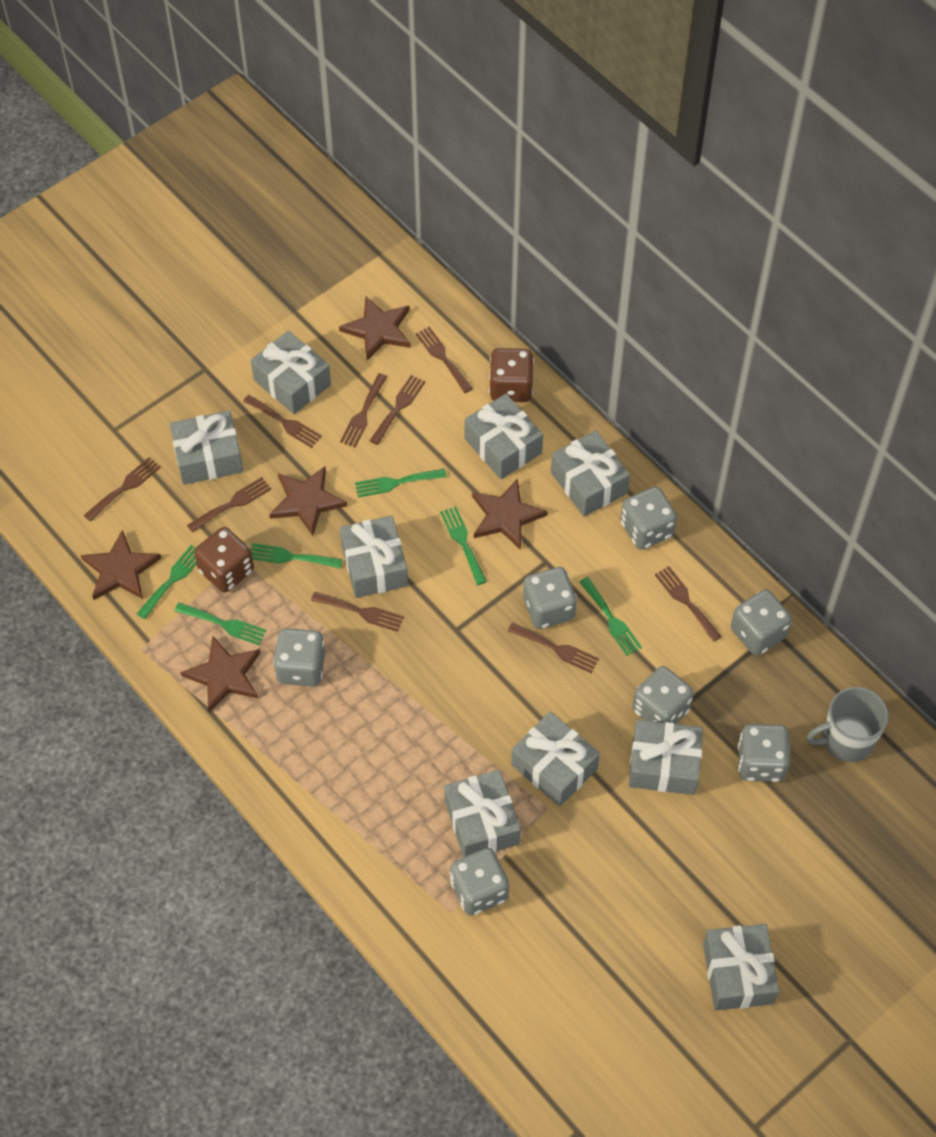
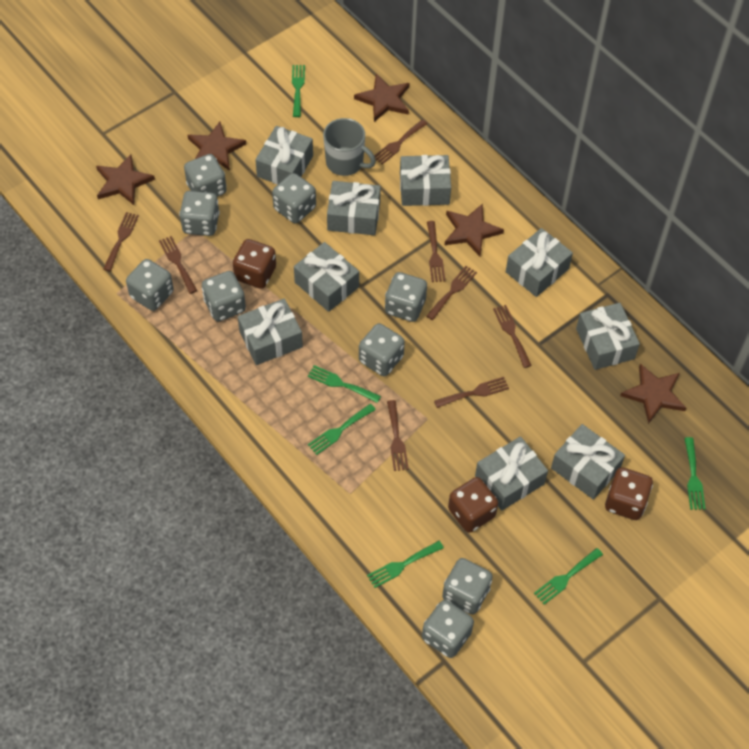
brown dice: [194,527,254,593] [489,348,534,402] = 2 -> [233,239,276,289] [448,477,498,533] [605,467,653,520] = 3
brown fork: [84,457,161,522] [187,477,271,533] [243,395,322,448] [311,592,404,632] [340,373,387,447] [370,375,425,445] [415,327,473,393] [508,623,599,673] [655,566,722,642] = 9 -> [103,212,139,271] [159,236,197,294] [374,119,428,164] [387,400,409,471] [426,266,477,320] [427,221,445,282] [434,377,509,408] [493,305,532,368] = 8
grey dice: [273,628,325,687] [450,848,509,916] [523,567,577,629] [621,487,677,550] [632,666,694,724] [731,590,792,656] [738,724,790,782] = 7 -> [126,259,174,311] [179,191,220,236] [184,154,227,197] [202,271,246,321] [272,173,316,223] [359,323,405,376] [385,272,427,322] [422,600,474,658] [442,558,493,614] = 9

